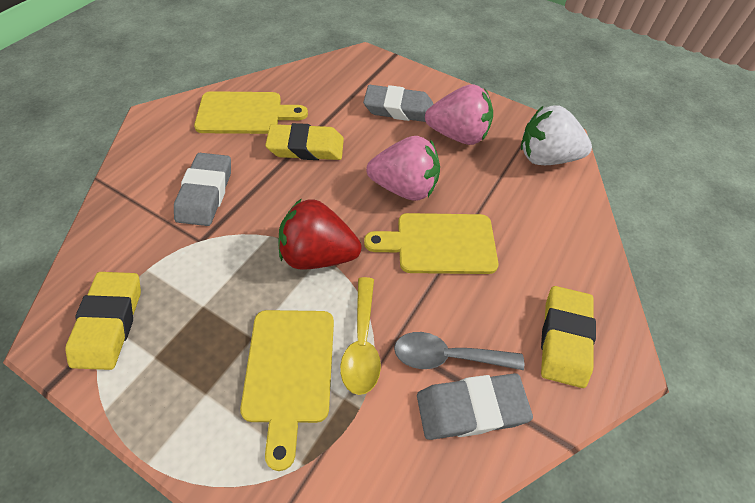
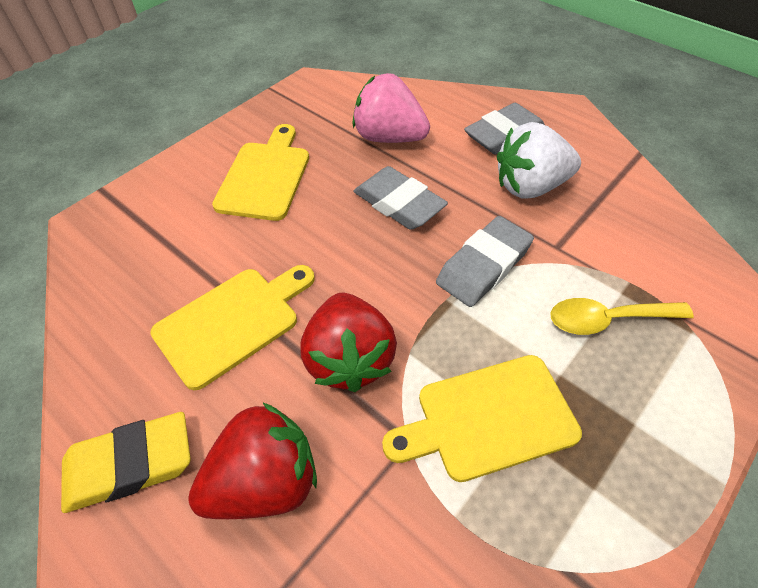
grey spoon: [394,332,524,370] = 1 -> none = 0
pink strawberry: [366,136,440,201] [425,84,493,145] = 2 -> [352,73,430,143] = 1
red strawberry: [278,198,362,270] = 1 -> [188,402,317,519] [300,293,397,392] = 2
yellow eraser: [65,272,141,370] [265,123,344,160] [541,286,596,388] = 3 -> [61,412,191,513] = 1

